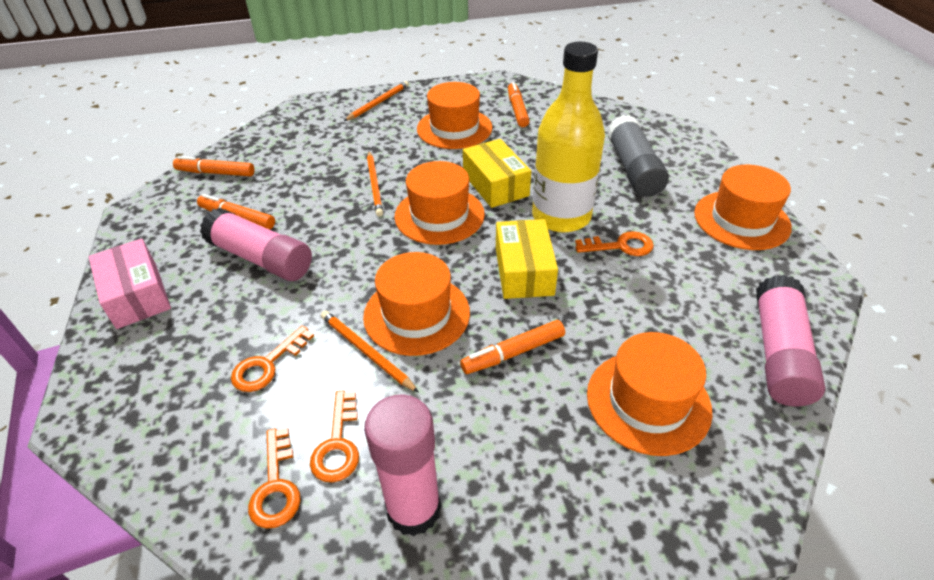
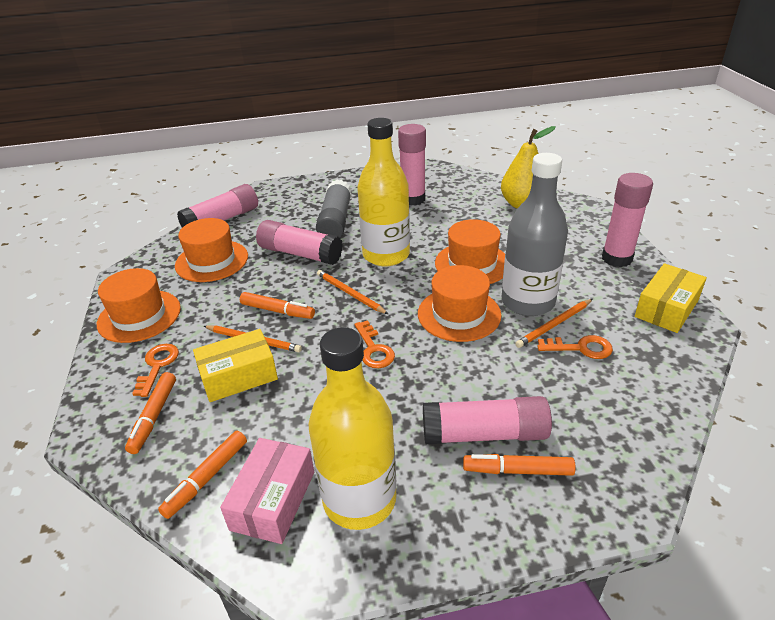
grey bottle: none = 0 -> [502,153,568,316] = 1
orange hat: [363,252,470,356] [395,161,485,245] [417,82,493,149] [587,332,712,456] [694,165,792,250] = 5 -> [97,268,181,343] [175,218,248,282] [418,265,501,342] [435,219,505,284] = 4
orange key: [231,325,314,392] [248,428,301,529] [310,391,359,483] [575,231,654,256] = 4 -> [132,344,179,397] [354,320,395,368] [537,335,613,359] = 3
pink glue stick: [200,208,312,281] [364,394,441,536] [756,275,825,407] = 3 -> [177,184,258,228] [256,220,343,265] [398,124,426,206] [423,396,552,444] [602,173,653,267] = 5
yellow bottle: [532,42,605,233] = 1 -> [309,327,396,530] [357,118,410,266] = 2
yellow pear: none = 0 -> [501,126,556,209] = 1

